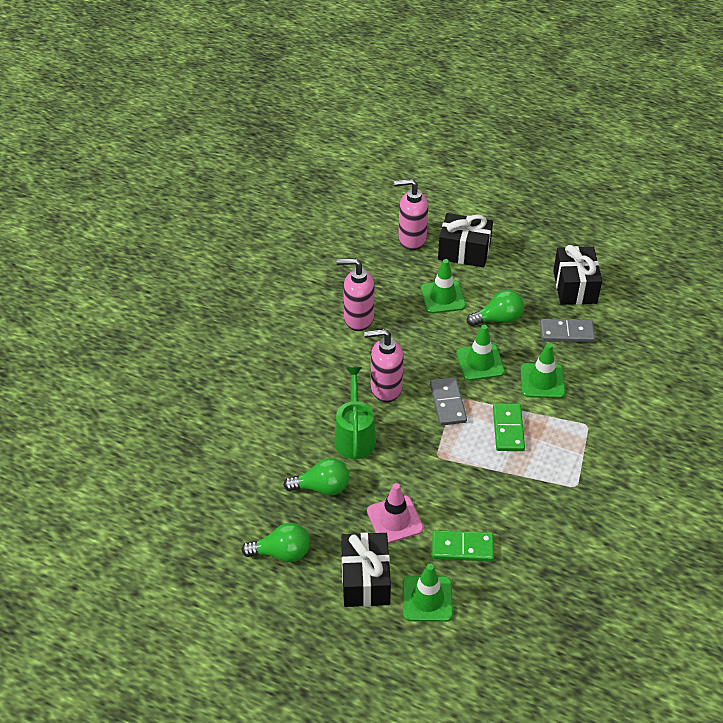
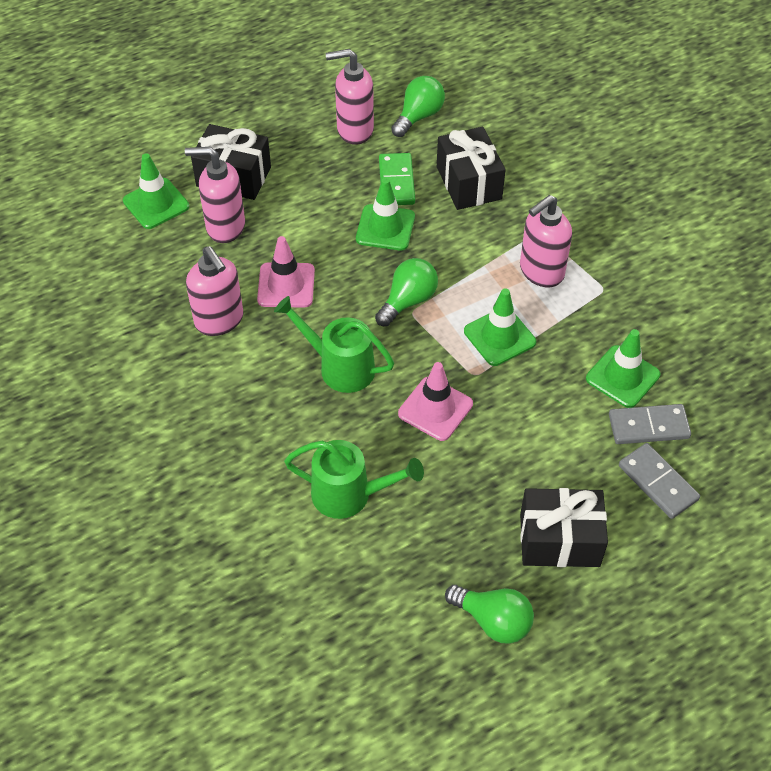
green domino: [432,530,494,562] [493,403,525,451] = 2 -> [379,153,415,205] = 1
green watering can: [334,367,376,459] = 1 -> [274,296,394,393] [284,440,424,519] = 2
pink soap dispenser: [337,258,374,331] [364,329,403,402] [394,179,428,250] = 3 -> [185,147,245,243] [186,246,244,336] [326,49,374,145] [520,195,572,287] = 4
pink traffic cone: [367,483,423,543] = 1 -> [257,236,315,308] [398,362,473,441] = 2

